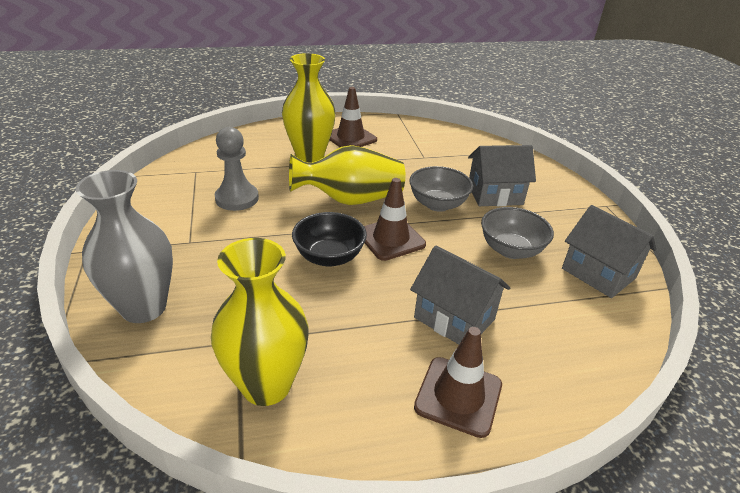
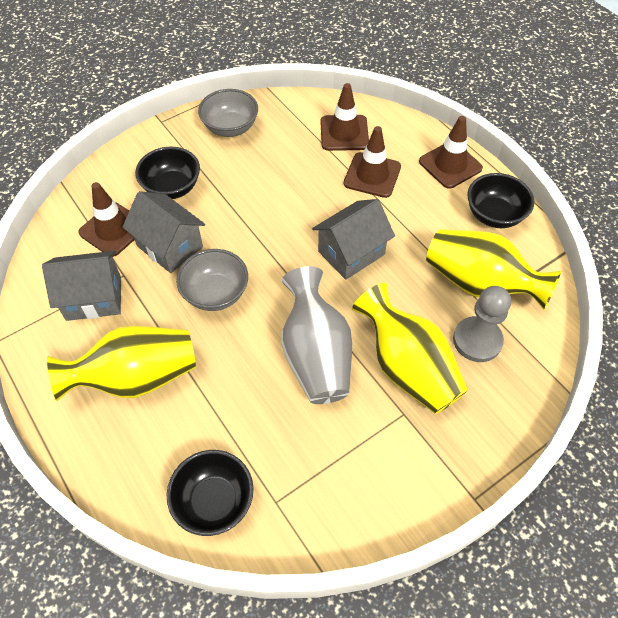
black bowl: [292,212,367,267] = 1 -> [135,147,200,199] [167,450,254,536] [467,173,534,228] = 3
brown traffic cone: [330,87,377,147] [364,178,426,261] [414,327,502,438] = 3 -> [78,182,134,257] [320,83,369,151] [344,126,401,198] [419,116,483,189] = 4

